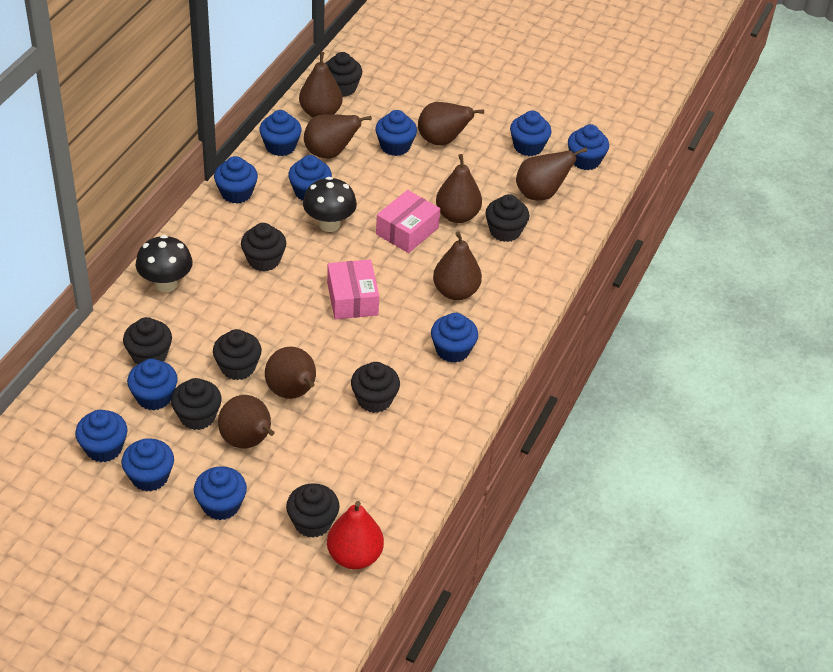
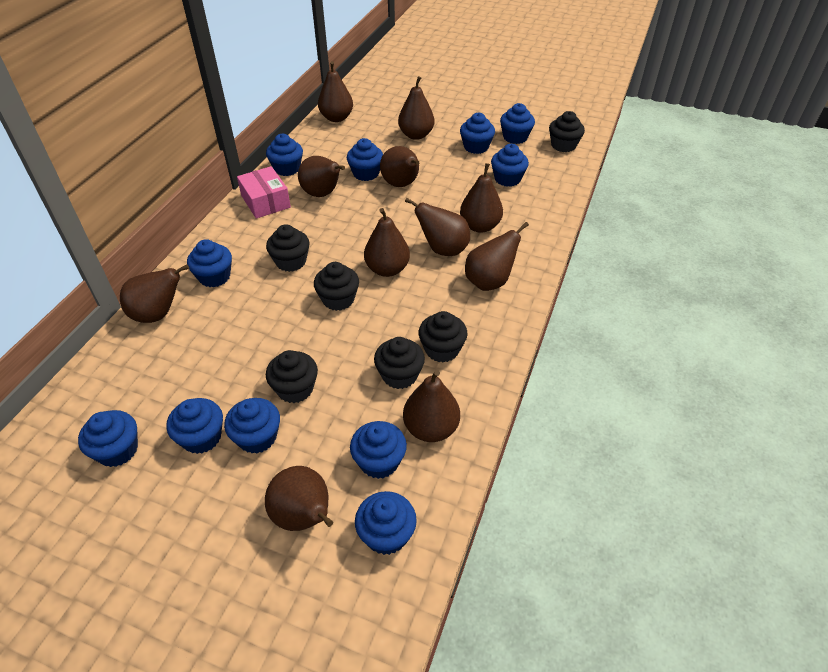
black cupcake: [123,317,172,365] [171,378,222,430] [213,329,262,380] [241,223,286,271] [286,483,339,538] [325,52,362,97] [351,362,400,413] [486,194,529,242] = 8 -> [266,224,310,272] [266,350,318,403] [314,262,359,311] [374,337,425,389] [419,311,468,363] [549,111,585,152] = 6
black mushroom: [136,235,193,292] [303,177,357,232] = 2 -> none = 0
brown pear: [218,395,275,448] [265,347,316,399] [299,52,343,117] [304,114,372,159] [418,102,484,146] [433,231,482,300] [436,154,482,223] [516,147,587,201] = 8 -> [120,264,189,323] [265,466,333,531] [298,156,345,197] [318,61,353,122] [364,208,410,277] [380,146,419,187] [398,76,434,140] [403,370,460,442] [405,198,470,256] [460,163,503,233] [465,222,529,291] = 11
pink box: [327,260,379,319] [376,190,440,253] = 2 -> [237,166,291,219] = 1
red pear: [327,501,384,569] = 1 -> none = 0

